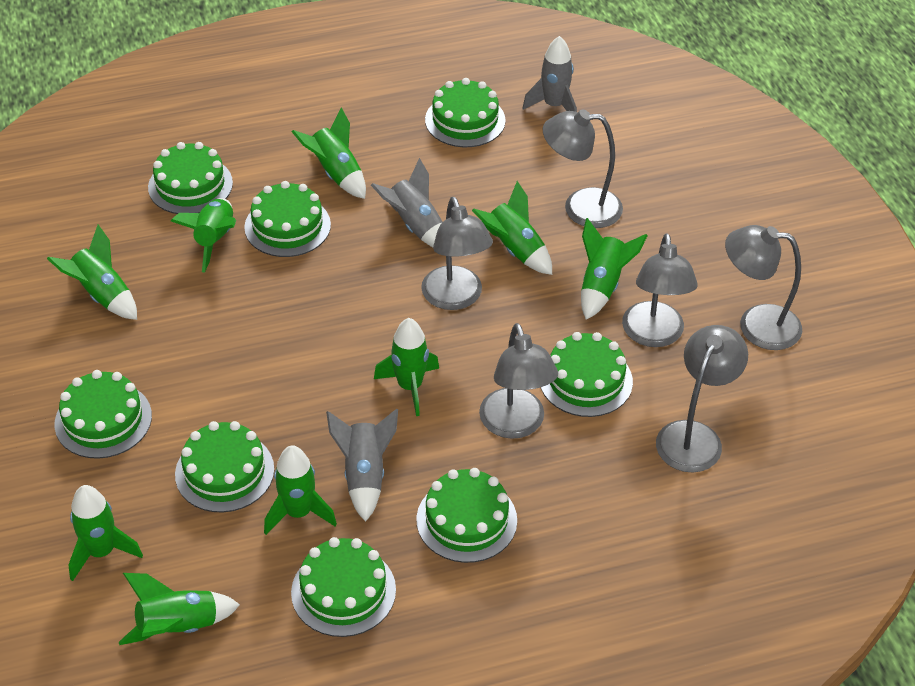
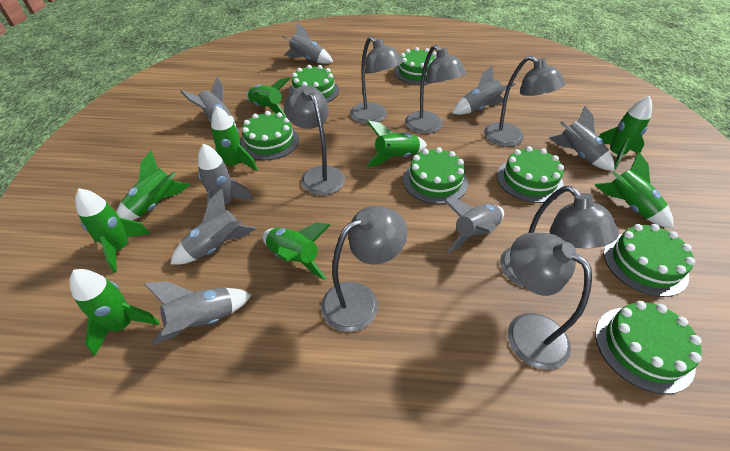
green cake: [54,370,152,459] [148,142,233,214] [175,421,274,513] [244,181,331,257] [291,537,396,637] [416,468,517,563] [425,78,506,147] [541,332,633,417] = 8 -> [240,111,299,160] [289,65,339,103] [394,47,437,85] [403,147,468,204] [497,146,564,203] [595,301,702,394] [603,224,695,297] = 7
grey lamp: [421,197,493,310] [479,323,558,439] [542,109,623,228] [622,233,698,347] [656,325,748,473] [725,225,802,350] = 6 -> [284,86,345,195] [321,206,408,332] [350,36,403,124] [405,45,466,134] [484,56,565,147] [500,186,619,287] [508,233,592,370] = 7
grey rocket: [326,409,398,522] [371,158,443,247] [522,36,577,112] = 3 -> [144,281,252,345] [170,188,256,265] [180,77,236,127] [198,143,253,209] [282,23,333,64] [445,199,504,254] [452,65,516,115] [549,106,614,171] = 8

